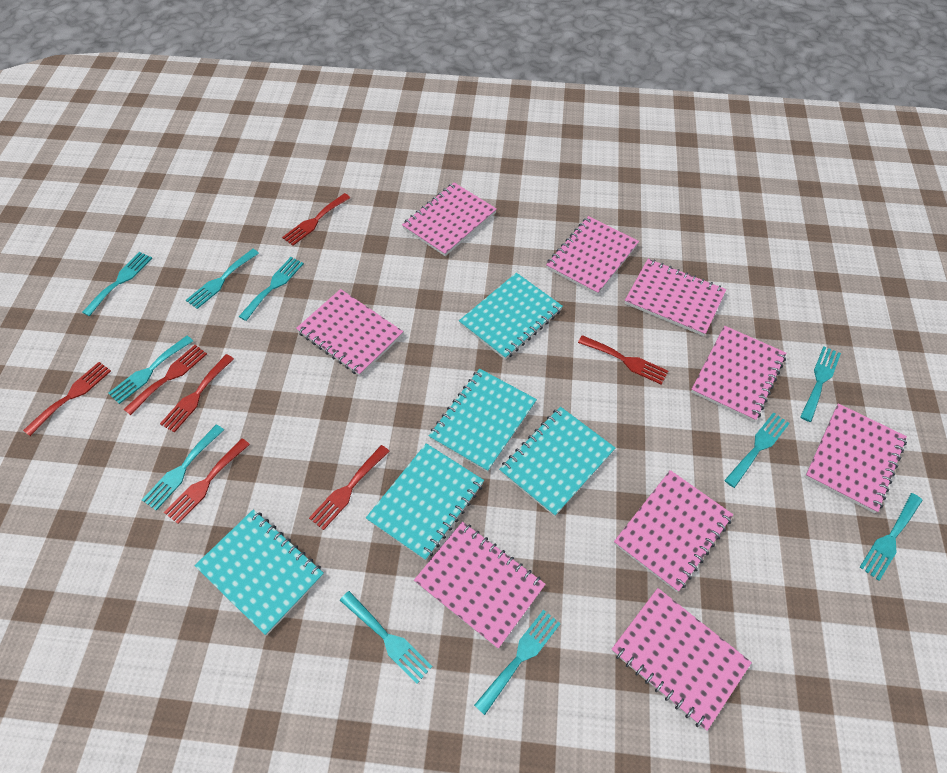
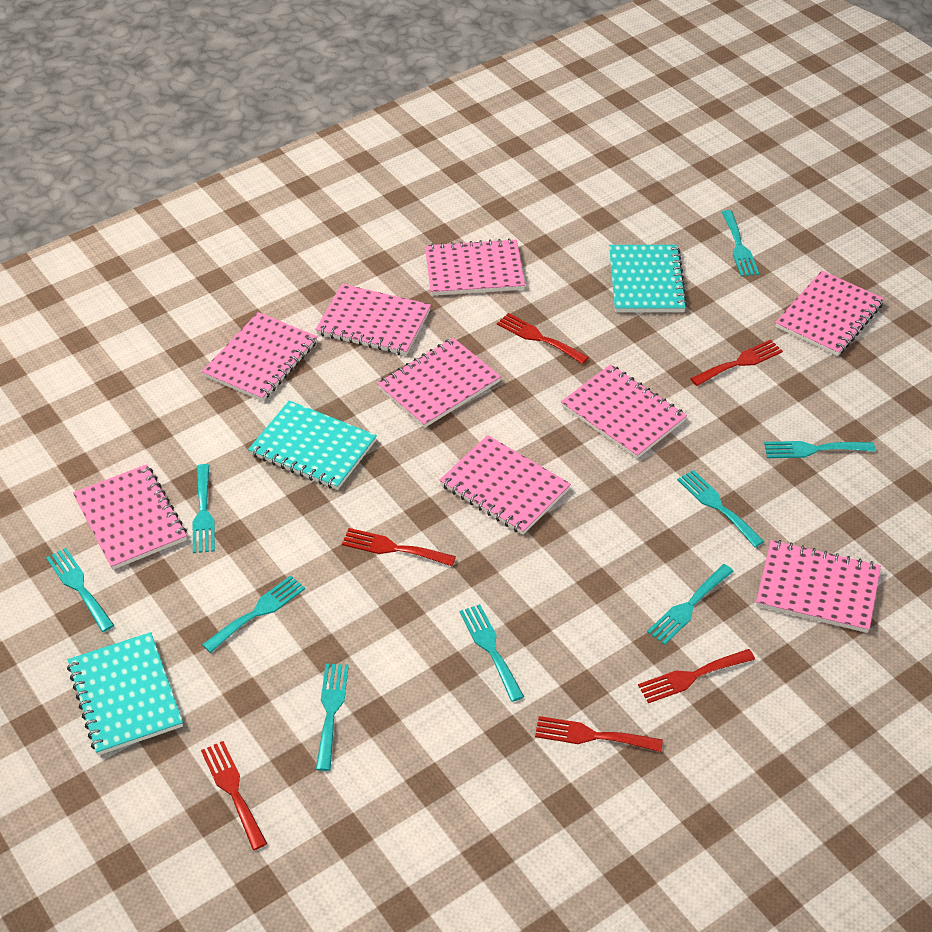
red fork: [23,362,111,436] [124,345,207,415] [160,354,234,433] [164,438,250,524] [282,193,350,246] [309,445,390,530] [578,335,668,385] = 7 -> [201,741,267,850] [342,528,456,566] [497,313,589,364] [535,716,663,752] [638,649,755,703] [690,340,783,386] = 6
turquoise fork: [82,252,152,316] [108,336,193,404] [142,424,224,510] [186,249,259,309] [239,257,304,321] [340,591,432,684] [474,610,561,715] [724,412,790,488] [800,346,841,422] [860,493,923,581] = 10 -> [46,548,114,632] [193,464,215,553] [202,575,305,653] [316,664,349,771] [459,604,524,702] [647,564,734,645] [677,470,764,547] [722,210,759,276] [764,441,875,458] = 9
turquoise notebook: [195,510,324,635] [366,443,484,561] [429,369,537,472] [459,273,563,360] [499,407,615,517] = 5 -> [67,632,183,755] [248,400,377,490] [609,245,687,312] = 3

